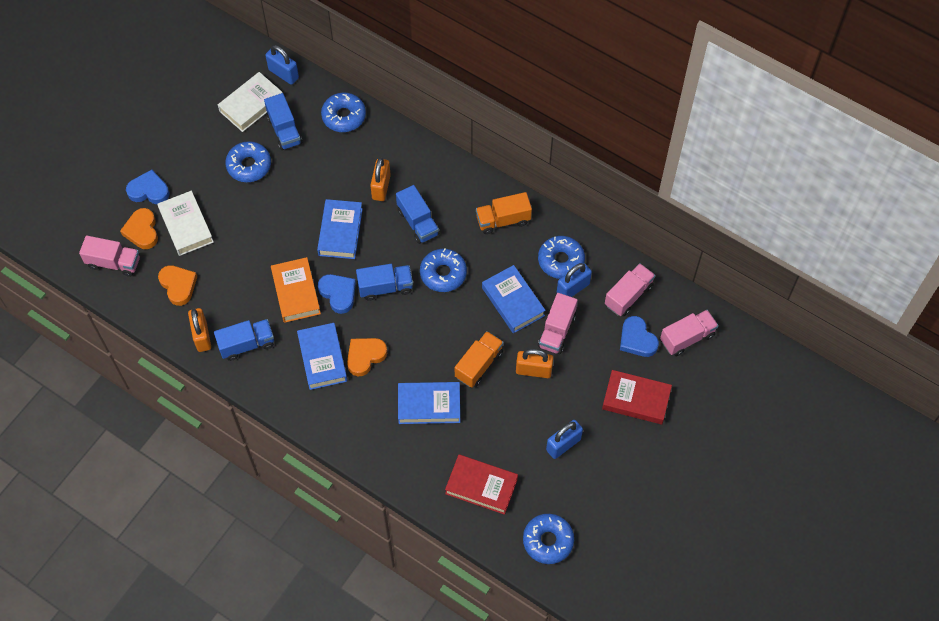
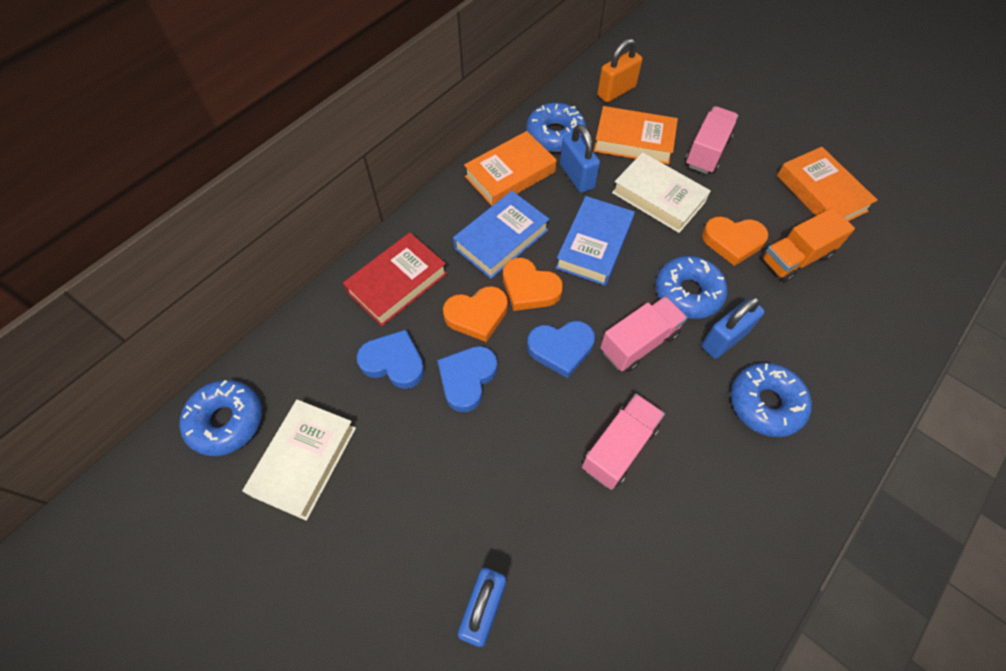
blue book: [297,323,347,390] [317,199,363,259] [398,382,460,424] [482,265,546,333] = 4 -> [453,191,550,279] [556,196,635,286] = 2
blue donut: [225,141,271,182] [321,93,366,132] [420,248,467,292] [523,514,574,564] [538,236,585,279] = 5 -> [179,380,262,456] [526,103,586,152] [656,256,728,319] [731,363,812,437] = 4
blue truck: [214,319,274,361] [264,93,302,150] [356,264,413,301] [396,185,439,244] = 4 -> none = 0
orange book: [271,257,321,323] = 1 -> [464,131,557,206] [594,106,678,165] [777,147,878,221] = 3
orange padlock: [188,308,211,352] [370,158,391,201] [516,349,553,378] = 3 -> [597,38,642,103] = 1
orange truck: [455,331,504,388] [476,192,532,234] = 2 -> [761,207,855,282] = 1
pink truck: [79,236,140,277] [538,293,578,354] [605,263,655,316] [660,310,719,356] = 4 -> [582,394,665,490] [600,296,687,372] [685,106,738,174] = 3
red book: [445,454,518,515] [602,370,672,424] = 2 -> [343,232,447,326] = 1

